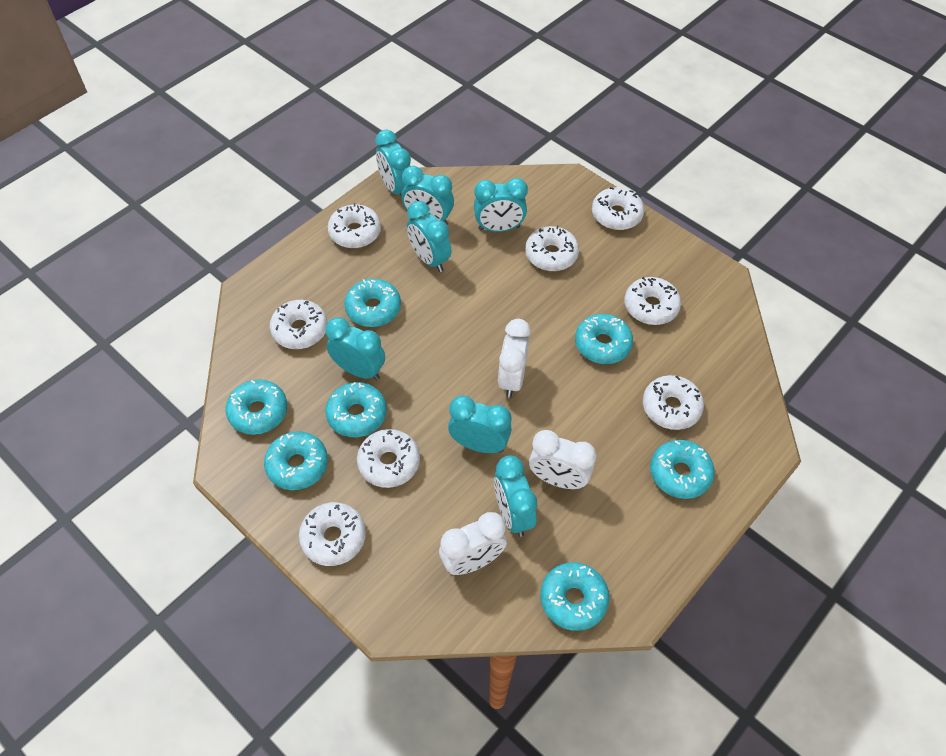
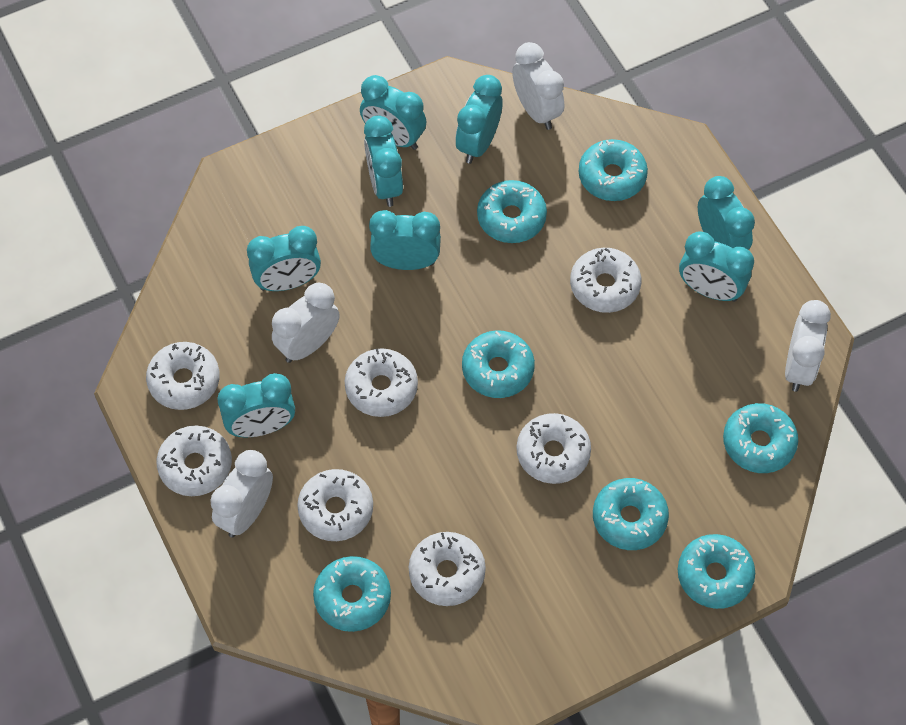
turquoise clock: [325,317,385,380] [375,130,411,198] [402,166,454,225] [407,201,451,272] [448,396,512,453] [474,178,528,232] [494,456,537,537] = 7 -> [217,373,295,437] [247,226,321,291] [360,75,426,150] [364,115,403,207] [369,210,441,270] [455,75,503,164] [679,231,754,302] [698,176,755,250] = 8
white clock: [439,512,507,575] [498,319,531,398] [529,430,596,489] = 3 -> [210,450,273,538] [272,283,340,363] [512,42,564,130] [785,300,831,392] = 4
white donut: [270,300,328,349] [299,502,366,566] [328,203,381,248] [357,429,420,488] [525,225,579,271] [592,187,644,230] [625,277,681,325] [643,375,704,430] = 8 -> [146,342,220,410] [157,425,232,496] [297,469,373,541] [345,348,418,417] [409,532,486,606] [517,413,591,484] [570,248,641,313] = 7

